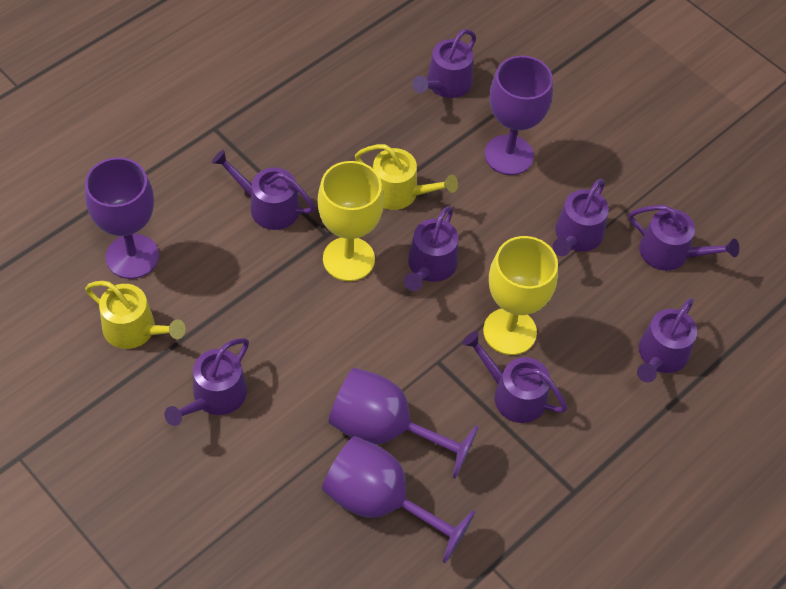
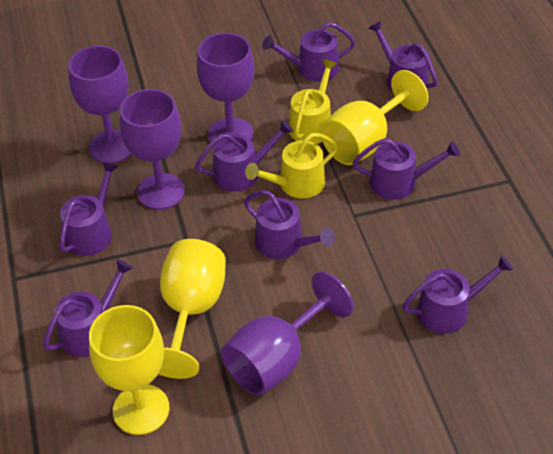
yellow goblet: [317,161,384,281] [483,236,558,355] = 2 -> [89,305,170,435] [158,239,226,379] [321,70,429,165] = 3

